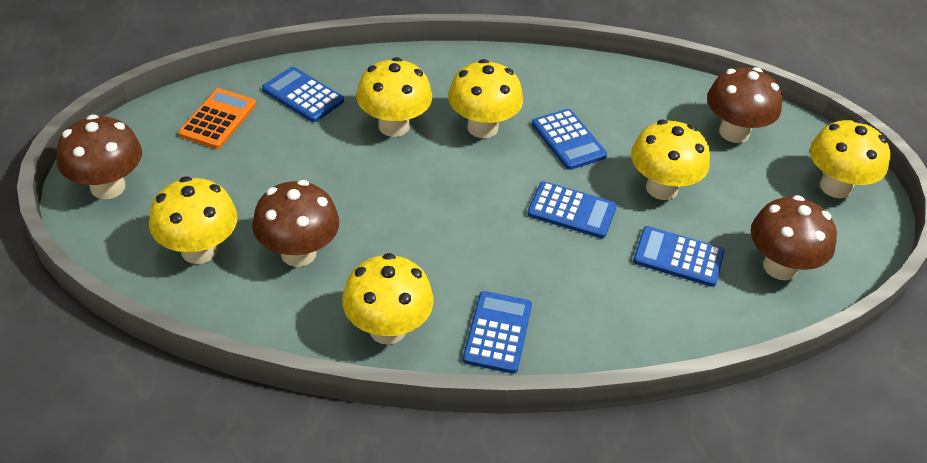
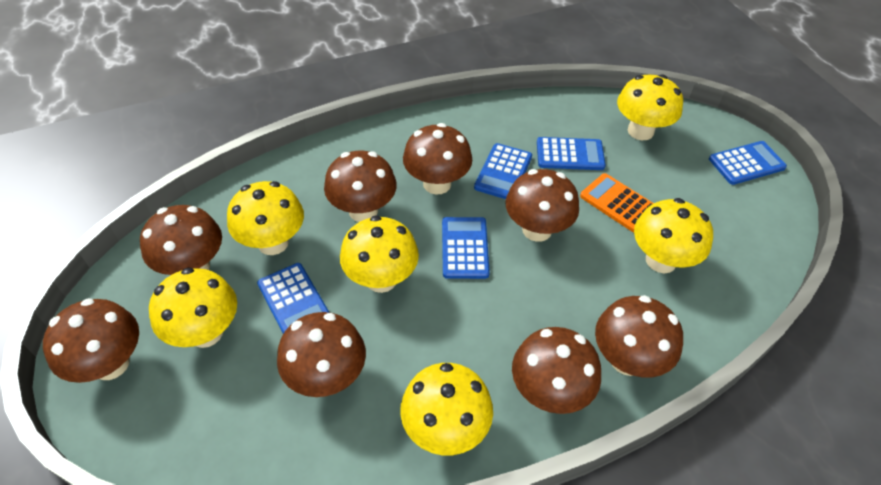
brown mushroom: [56,115,142,199] [252,180,339,267] [707,67,782,143] [751,195,837,280] = 4 -> [43,298,139,383] [140,205,222,275] [277,312,366,397] [324,151,397,222] [403,123,472,194] [506,169,579,242] [512,327,601,414] [595,295,683,377] = 8

